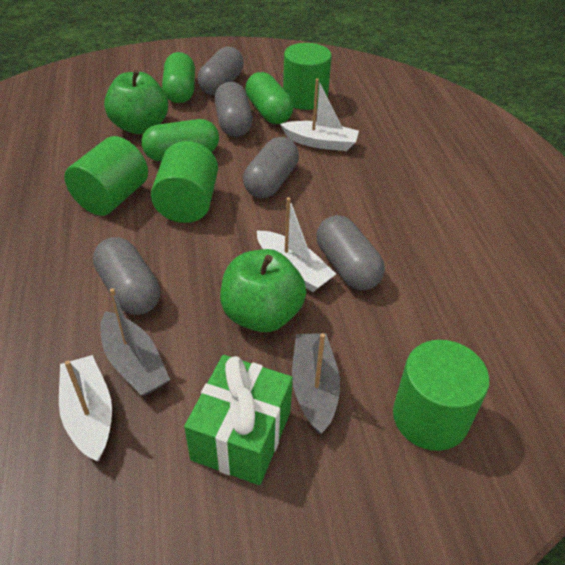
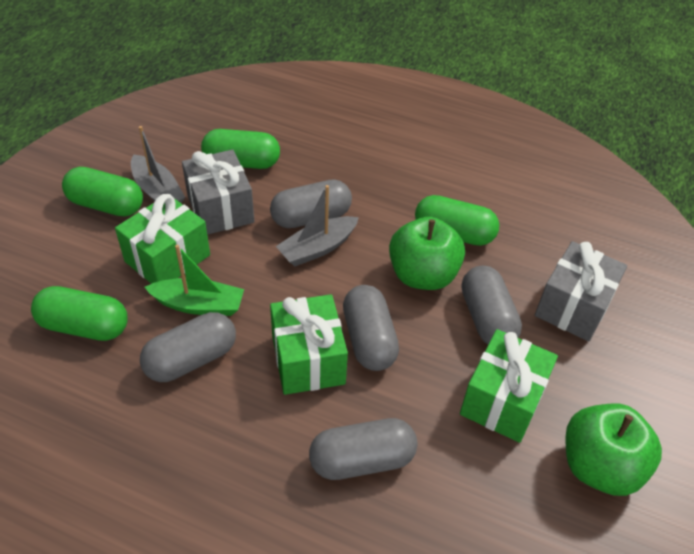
green boat: none = 0 -> [144,245,244,316] = 1
green capsule: [141,119,219,161] [162,52,195,103] [245,72,293,124] = 3 -> [31,286,128,341] [62,167,143,217] [201,129,280,169] [415,195,499,246] = 4
green cylinder: [64,136,148,216] [151,141,218,223] [283,43,332,110] [393,340,489,451] = 4 -> none = 0
green gift: [184,355,293,485] = 1 -> [115,194,210,284] [270,294,348,395] [460,329,558,443] = 3
grey gift: none = 0 -> [182,150,255,235] [535,241,627,342] = 2
white boat: [59,355,112,461] [257,197,336,292] [280,78,359,151] = 3 -> none = 0

